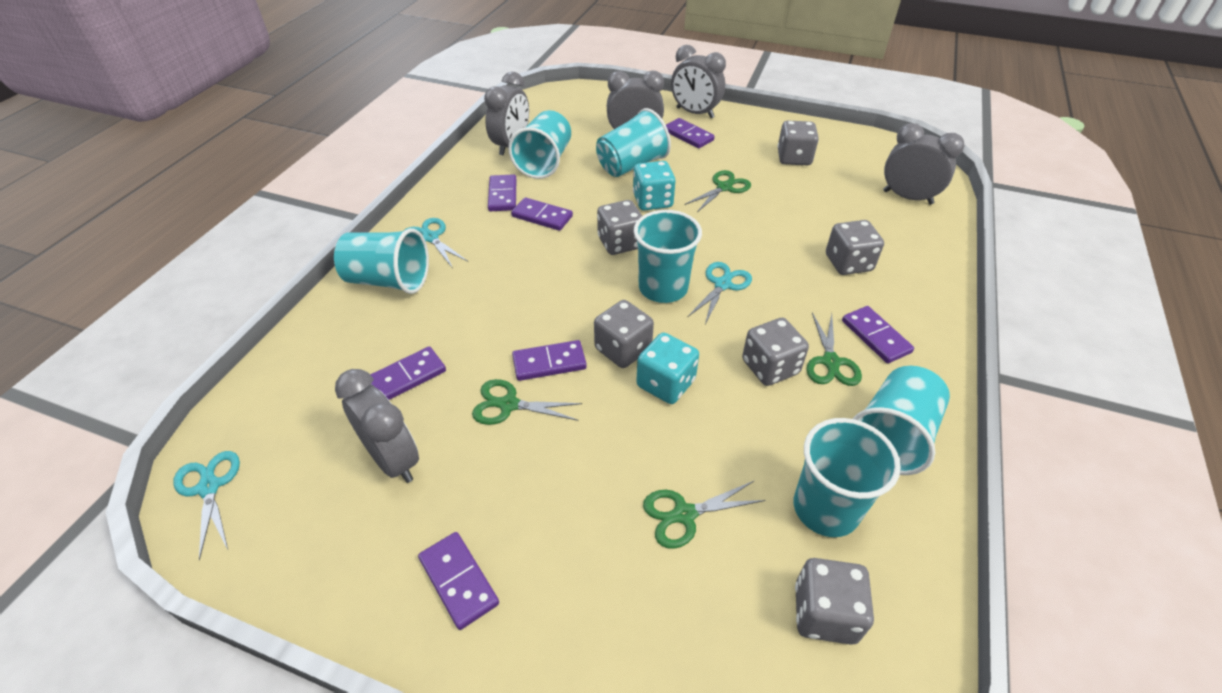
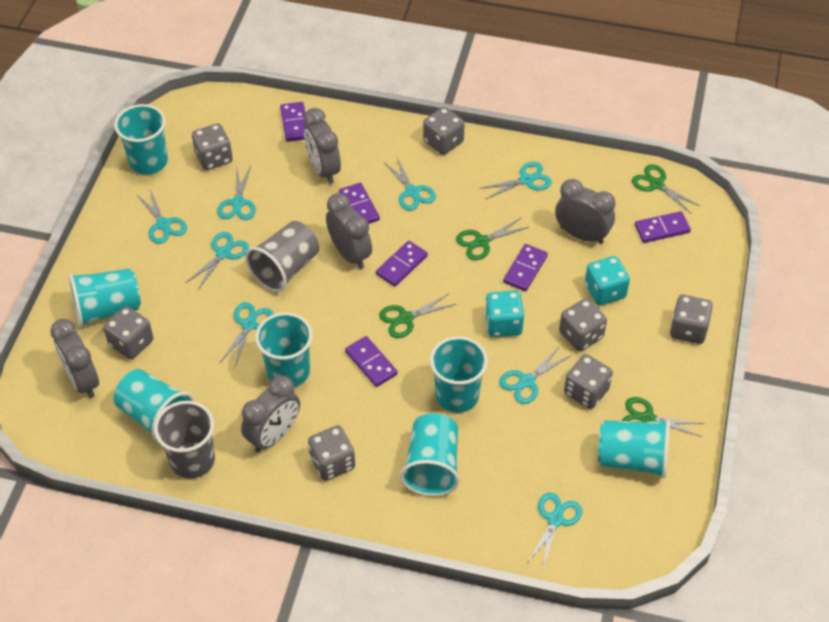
grey cup: none = 0 -> [154,401,215,479] [245,221,319,292] = 2
grey dice: [594,300,654,368] [597,200,642,255] [742,318,809,386] [777,120,819,165] [795,558,874,645] [826,220,884,275] = 6 -> [103,306,154,360] [192,123,233,170] [308,425,355,481] [423,107,465,155] [559,298,607,351] [564,354,613,409] [670,295,713,344] = 7
purple domino: [370,346,446,400] [418,532,499,630] [488,174,516,211] [511,197,573,231] [512,340,587,381] [666,118,715,148] [842,306,914,363] = 7 -> [280,102,307,142] [339,183,380,224] [345,336,398,387] [376,241,428,287] [503,244,548,291] [635,211,691,243] = 6
turquoise cup: [334,228,429,294] [508,110,571,179] [596,108,671,177] [634,210,702,303] [794,418,901,537] [853,366,950,475] = 6 -> [69,268,141,327] [114,104,168,175] [114,369,195,442] [255,312,313,387] [400,413,459,496] [430,336,488,413] [598,419,670,478] = 7
turquoise scissors: [173,451,240,561] [404,218,468,267] [687,262,752,324] = 3 -> [136,189,187,244] [186,232,249,290] [217,166,256,220] [220,302,274,367] [383,156,436,211] [479,162,552,200] [499,346,570,404] [527,493,582,571] = 8

